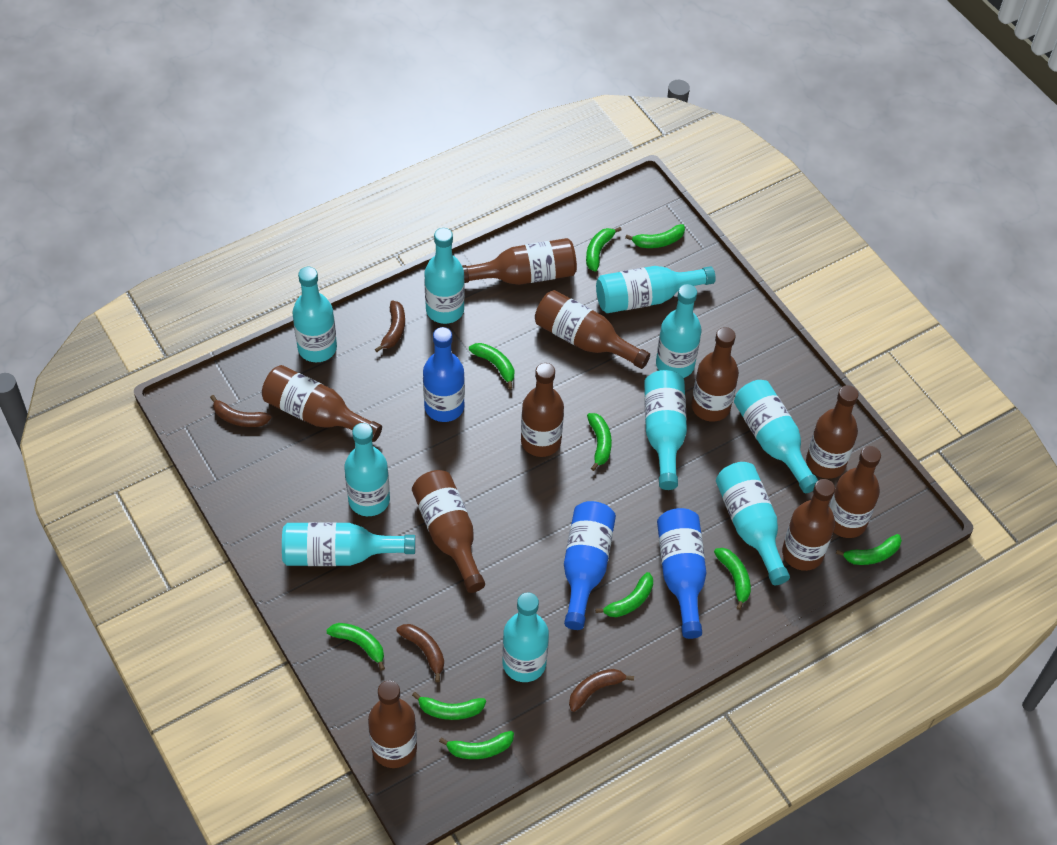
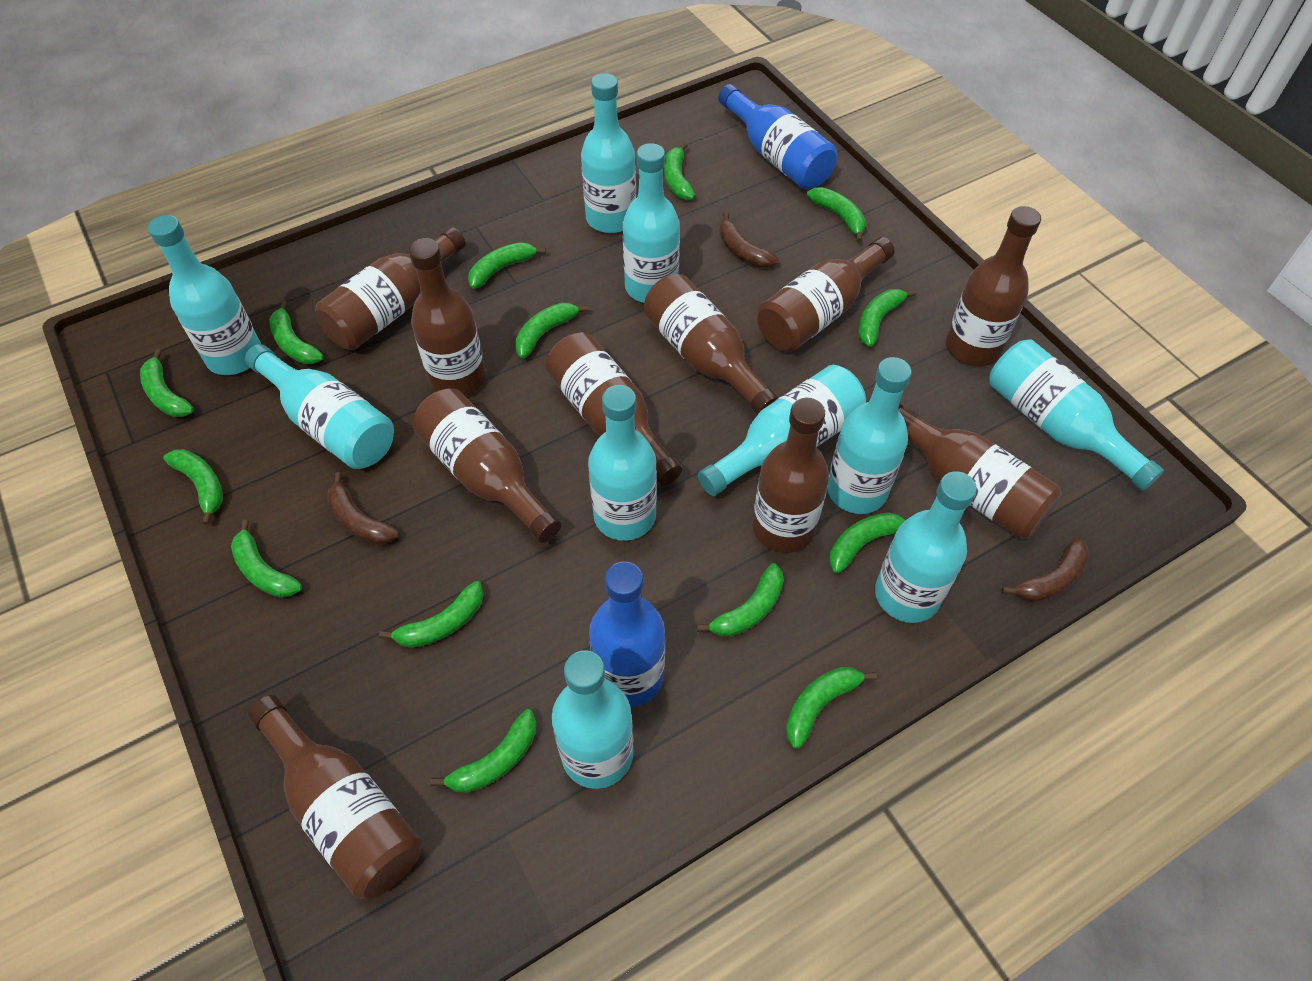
blue bottle: [423,327,465,422] [564,501,616,630] [657,508,706,639] = 3 -> [589,561,665,707] [719,84,837,189] = 2
brown banana: [210,395,272,427] [375,301,405,352] [396,624,444,682] [569,669,634,712] = 4 -> [327,472,399,544] [719,212,779,268] [1001,537,1089,602] = 3
green banana: [327,623,385,671] [412,692,486,720] [439,731,514,759] [469,343,514,389] [586,227,621,272] [587,413,612,471] [595,572,653,617] [625,224,685,248] [714,548,751,610] [836,534,902,565] = 10 -> [140,349,194,417] [163,449,223,525] [231,520,302,598] [269,301,324,364] [379,581,484,648] [430,709,536,793] [468,242,546,289] [515,303,589,359] [664,142,695,200] [697,563,784,637] [786,667,877,749] [807,187,866,242] [829,512,905,574] [858,289,916,347] = 14

